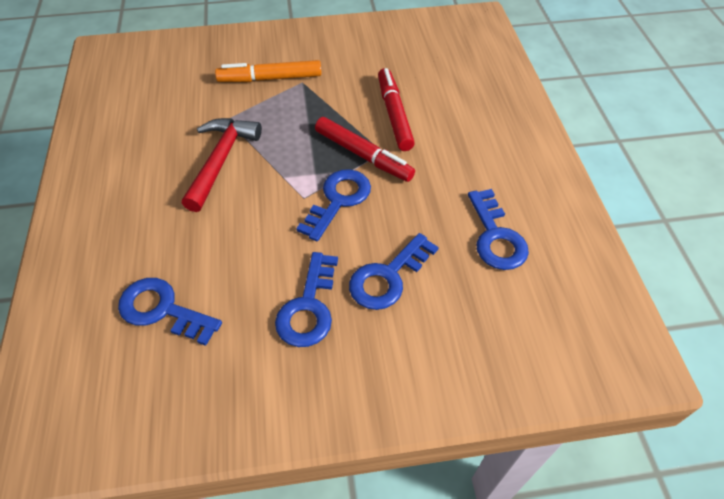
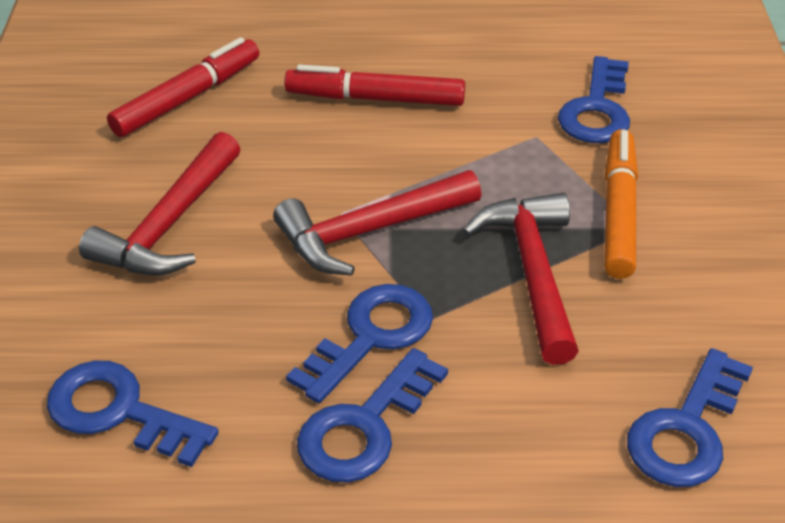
red hammer: [182,118,262,212] = 1 -> [79,132,240,276] [273,170,481,276] [462,193,579,365] = 3

